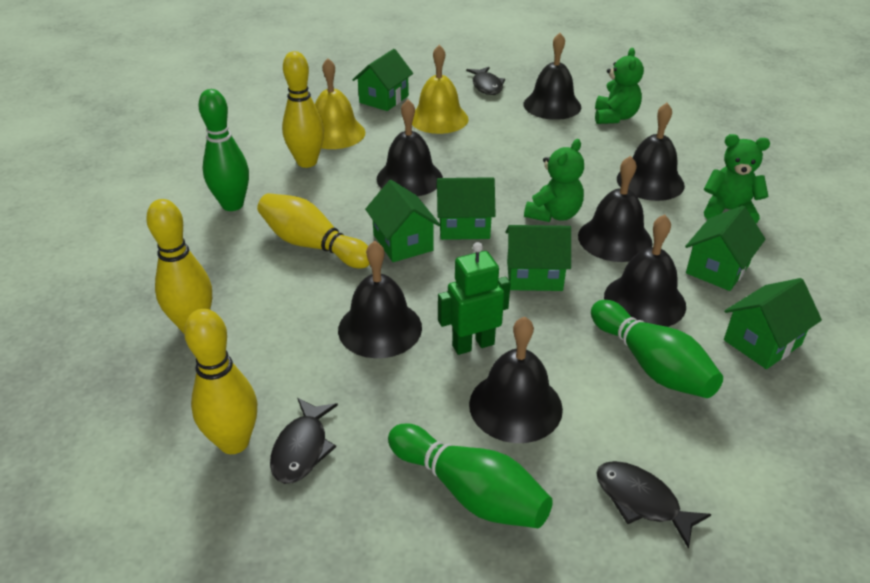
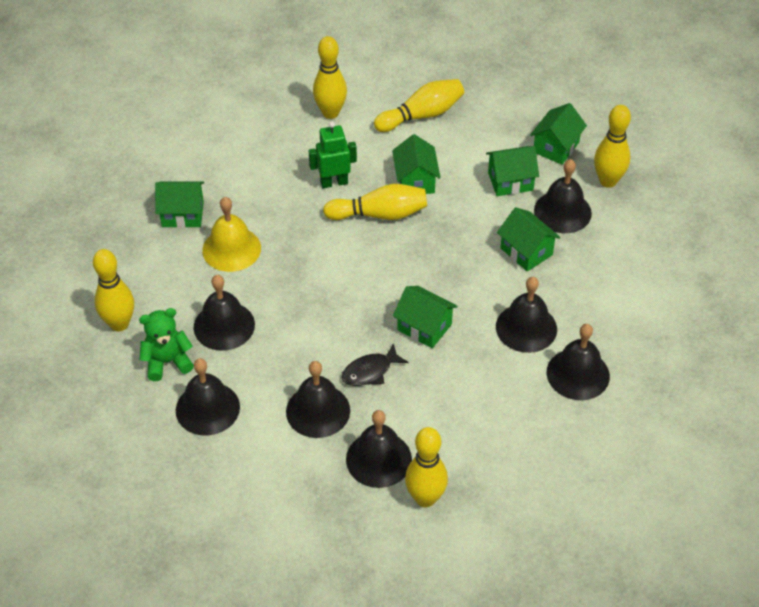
black fish: [270,398,338,484] [466,67,505,95] [596,461,711,548] = 3 -> [341,343,409,386] = 1
green bowling pin: [198,89,249,211] [388,423,553,528] [591,300,723,398] = 3 -> none = 0
green teddy bear: [524,139,584,222] [595,48,644,124] [704,134,770,223] = 3 -> [139,308,194,381] = 1
yellow bell: [315,58,365,149] [412,45,469,134] = 2 -> [202,197,261,272] = 1
yellow bowling pin: [146,199,212,333] [184,309,257,454] [257,193,370,268] [282,51,324,168] = 4 -> [93,249,134,331] [313,36,347,119] [323,184,427,220] [374,79,464,132] [405,427,448,507] [594,105,631,188] = 6

